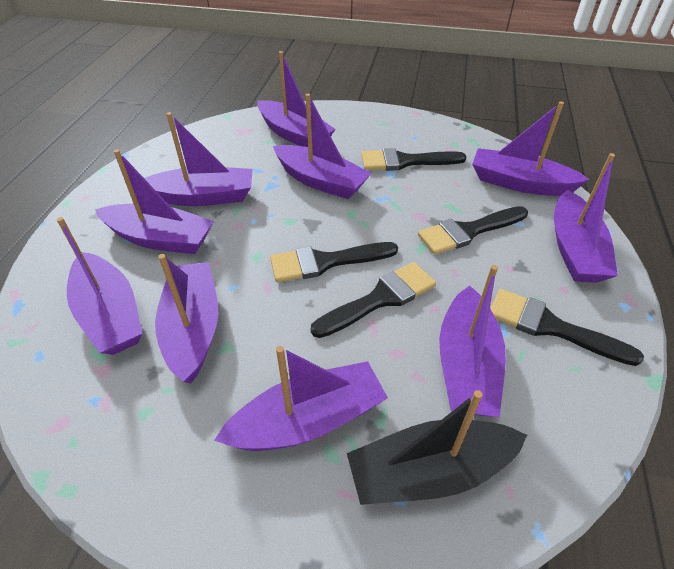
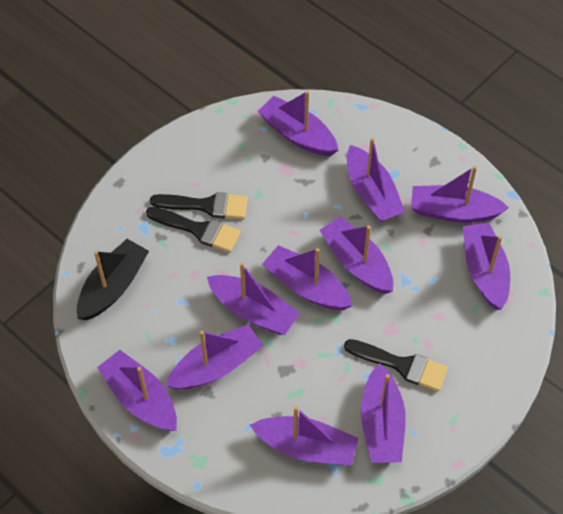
black brush: [270,242,398,282] [311,262,436,338] [362,148,467,171] [418,206,528,255] [490,289,644,366] = 5 -> [146,207,241,252] [150,192,248,219] [344,339,448,391] = 3
purple boat: [57,217,143,355] [95,149,214,254] [144,112,253,206] [155,254,218,384] [215,346,388,451] [257,51,336,147] [273,94,371,199] [439,265,506,417] [472,102,590,196] [554,153,618,283] = 10 -> [97,350,177,431] [166,324,263,390] [207,262,300,335] [250,406,359,466] [258,91,339,156] [262,245,353,310] [319,216,393,294] [347,138,405,222] [361,363,406,463] [411,166,509,223] [463,222,510,310] = 11

